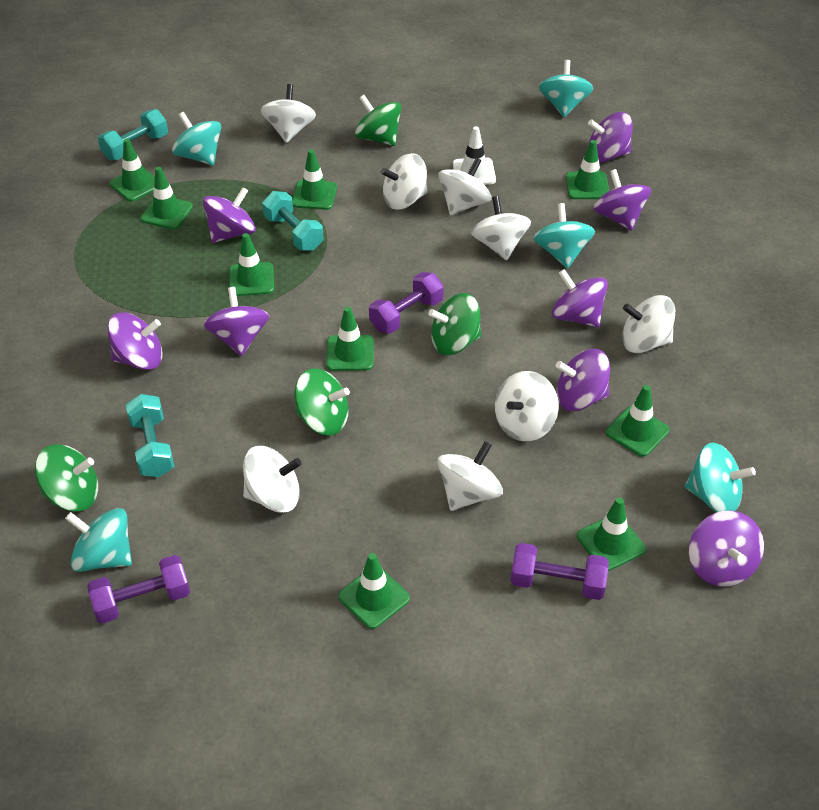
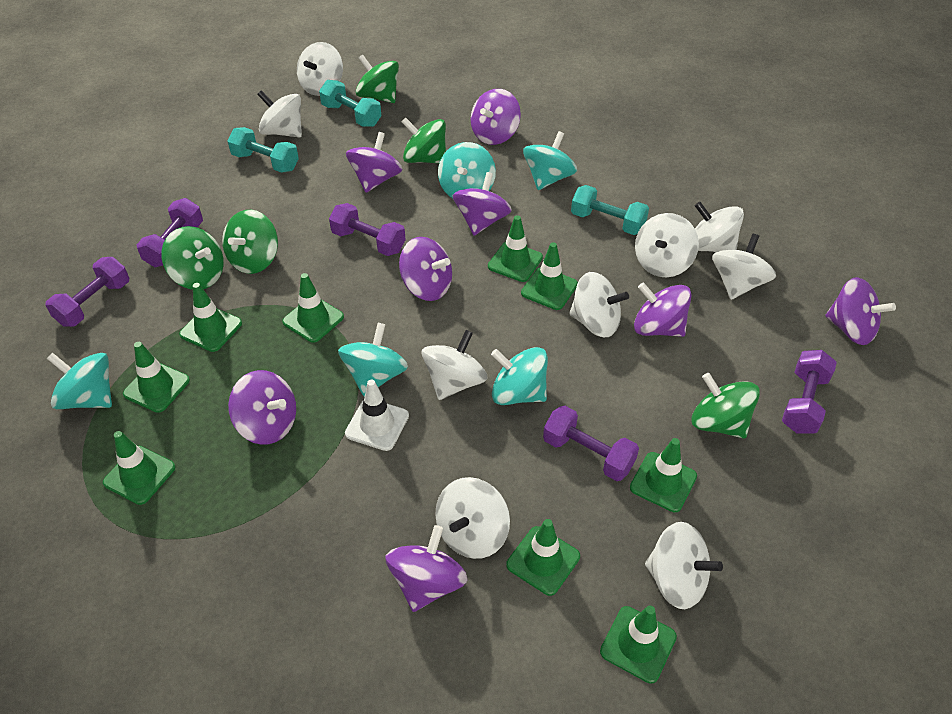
green spinning top: [35,444,98,512] [294,368,350,436] [355,95,401,146] [428,293,481,355] = 4 -> [162,226,224,290] [222,210,278,274] [356,55,399,103] [402,117,446,163] [691,373,760,439] = 5
purple dumbbell: [87,555,190,624] [369,272,444,334] [511,543,609,600] = 3 -> [45,257,129,327] [137,198,203,267] [329,203,406,256] [543,406,639,481] [782,350,837,434] = 5
white spinning top: [243,446,302,513] [261,84,316,143] [381,153,427,210] [437,441,503,511] [438,158,492,215] [471,196,531,260] [495,371,559,441] [622,295,675,353] = 8 -> [257,90,302,137] [297,42,343,96] [422,330,488,400] [435,477,510,559] [569,272,629,337] [635,213,699,277] [645,522,723,609] [695,202,744,252] [712,234,776,300] = 9

